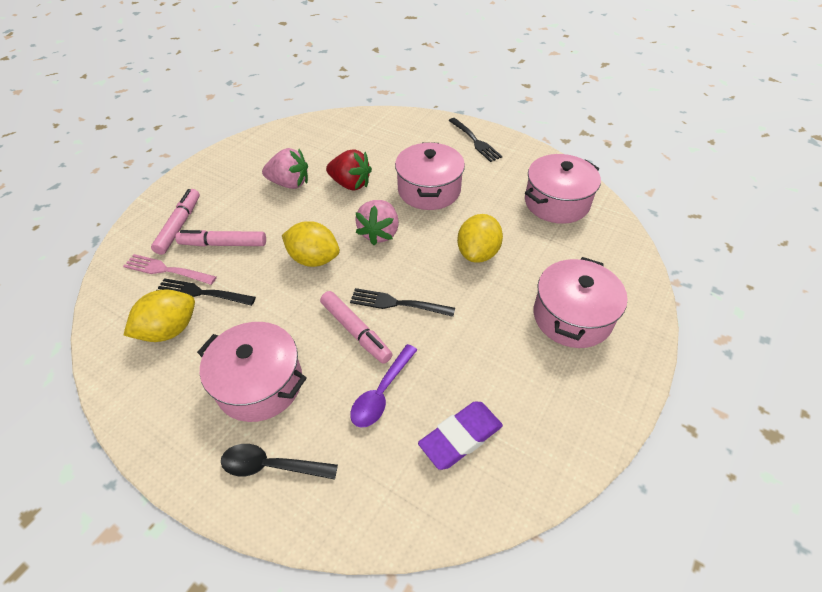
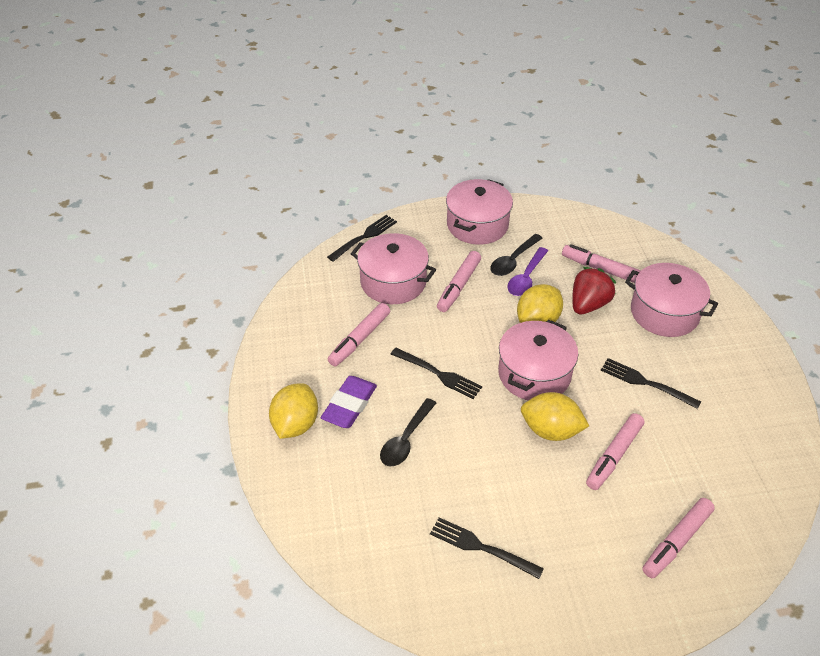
black fork: [156,278,256,306] [350,288,455,317] [449,118,502,162] = 3 -> [327,215,397,262] [391,348,482,399] [430,517,544,579] [601,358,701,409] = 4
black spoon: [221,444,338,480] = 1 -> [380,398,436,466] [490,234,543,276] = 2
pink fork: [123,254,217,285] = 1 -> none = 0
pink marker: [151,189,200,255] [176,230,266,247] [320,291,393,364] = 3 -> [328,303,390,366] [437,251,481,312] [562,244,641,283] [586,413,645,490] [642,498,715,578] = 5
pink strawberry: [262,148,308,189] [355,200,399,245] = 2 -> none = 0

